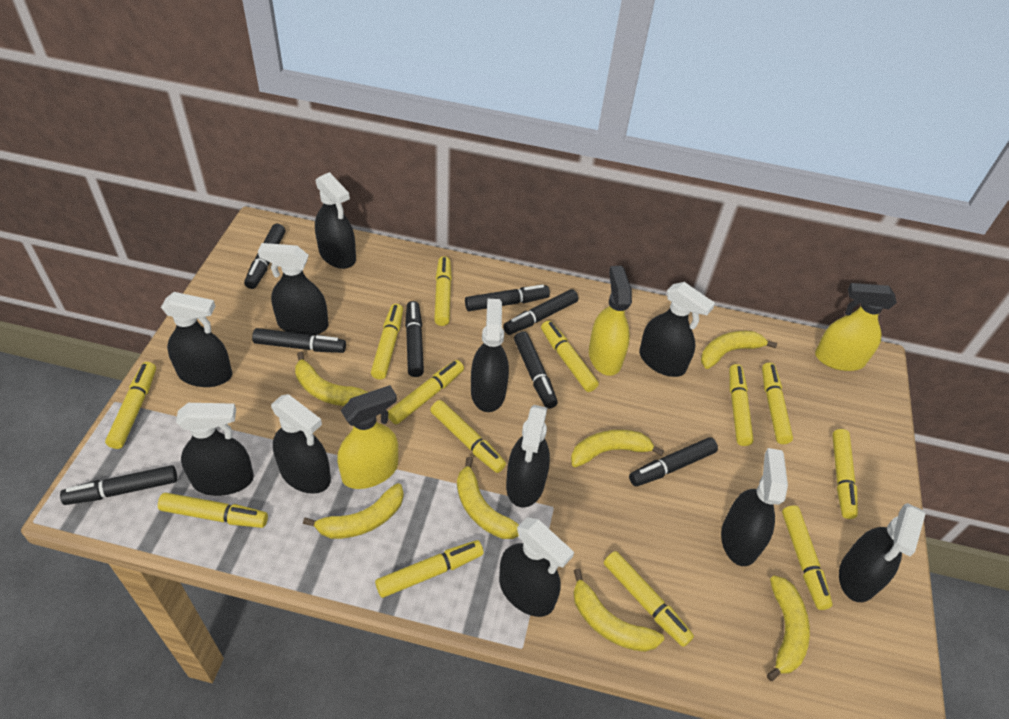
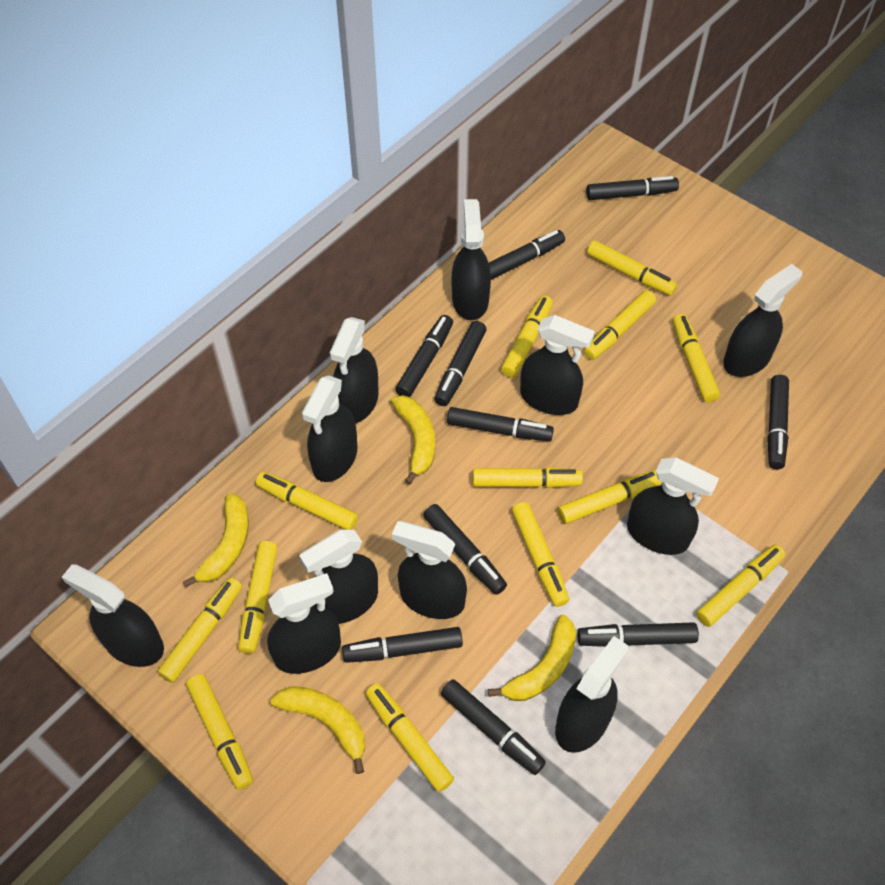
black marker: [60,465,177,505] [244,224,285,289] [252,328,346,353] [405,301,424,377] [465,284,550,311] [503,289,578,335] [514,331,558,409] [629,437,718,486] = 8 -> [342,627,463,663] [395,315,453,397] [423,504,507,595] [434,321,486,406] [441,679,546,775] [447,407,554,441] [489,230,565,280] [577,622,699,647] [586,176,679,200] [767,375,789,469] = 10
yellow banana: [295,352,368,406] [303,483,404,539] [457,457,519,539] [571,430,664,467] [573,569,664,652] [701,331,777,369] [767,575,810,681] = 7 -> [183,493,249,587] [271,686,365,774] [391,395,435,485] [488,615,576,701] = 4
yellow spray bottle: [337,385,398,489] [589,266,632,376] [815,283,897,371] = 3 -> none = 0

